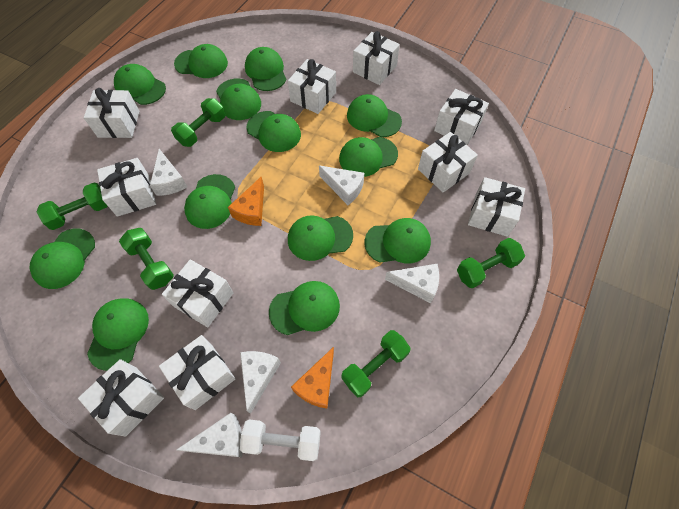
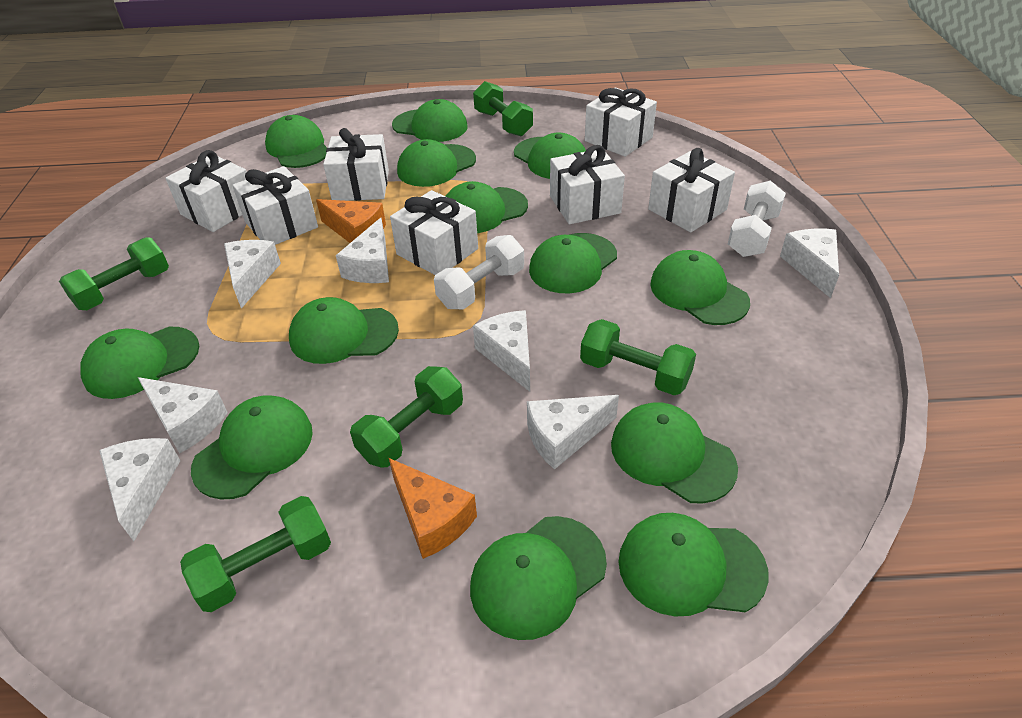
white cheese: [150,149,187,196] [177,413,242,457] [240,351,281,414] [319,165,364,205] [385,264,439,303] = 5 -> [99,438,181,541] [138,377,228,453] [224,240,281,309] [336,217,389,283] [473,310,530,392] [527,395,619,470] [780,229,839,298] = 7
white dumbbell: [240,419,321,461] = 1 -> [434,235,524,309] [728,181,786,257] = 2
white gift: [78,359,164,437] [84,88,140,138] [97,158,156,217] [159,335,236,410] [162,259,233,327] [288,59,336,114] [353,31,400,85] [418,132,478,193] [434,89,489,145] [468,177,525,237] = 10 -> [165,150,247,232] [232,166,318,245] [323,128,389,201] [390,190,478,275] [550,145,625,224] [585,88,657,157] [648,148,735,232] = 7

